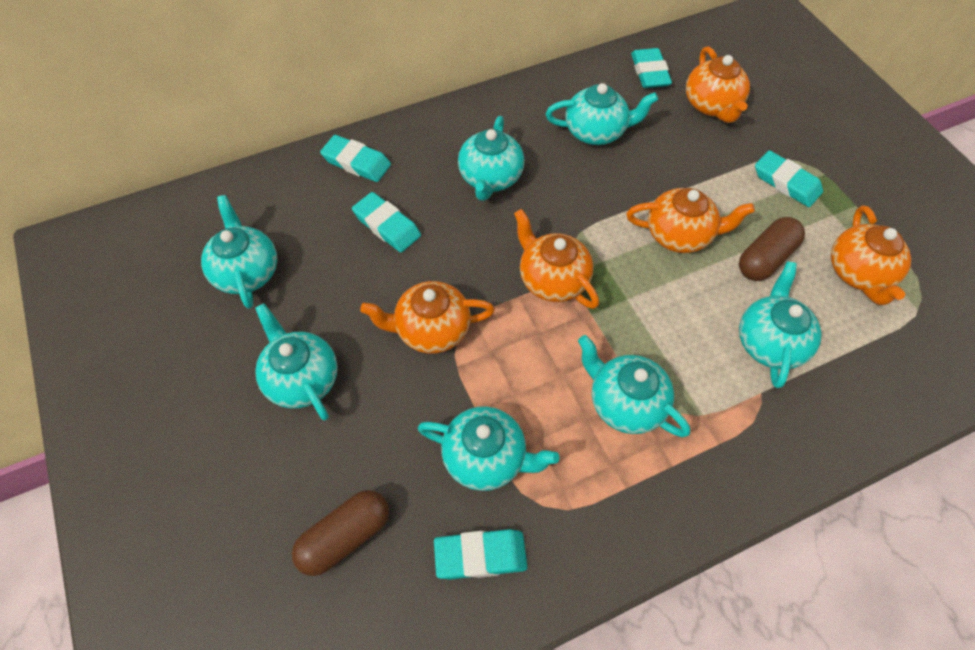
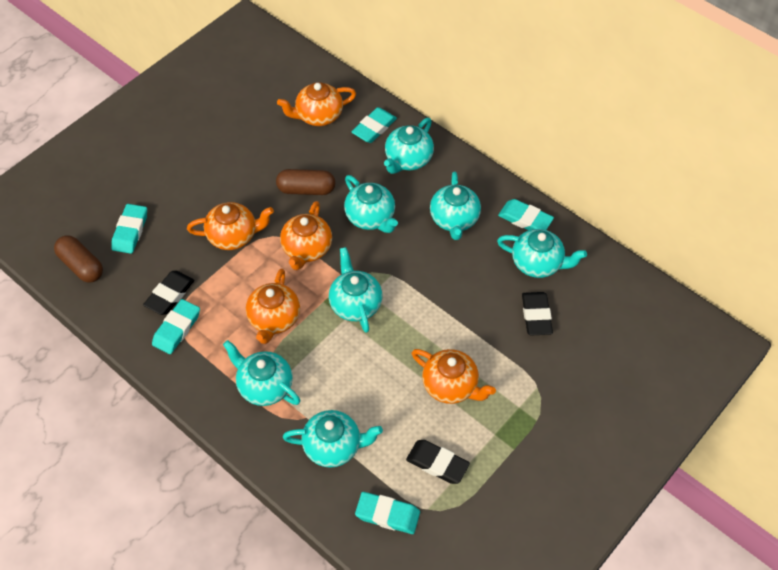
black eraser: none = 0 -> [143,271,195,315] [406,440,470,484] [522,292,553,335] = 3

